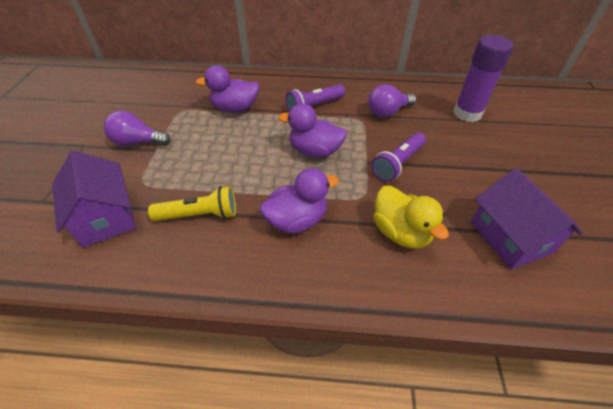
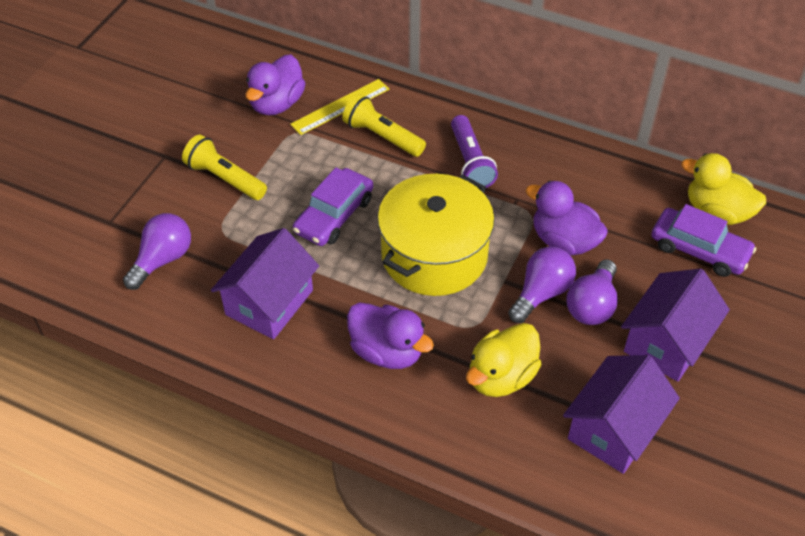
purple car: none = 0 -> [293,168,373,246] [651,204,756,277] = 2
purple flashlight: [286,84,345,111] [371,132,426,182] = 2 -> [451,115,498,188] = 1
purple glue stick: [453,35,513,122] = 1 -> none = 0
purple house: [52,151,136,248] [471,168,583,270] = 2 -> [211,228,319,339] [563,355,680,474] [621,269,730,382] = 3
purple light bulb: [104,110,171,146] [368,84,416,118] = 2 -> [123,213,191,290] [508,247,576,323] [566,259,618,325] = 3
yellow duck: [373,185,449,249] = 1 -> [466,323,542,397] [681,153,766,225] = 2
yellow flashlight: [148,186,236,221] = 1 -> [182,135,267,200] [342,94,426,157] = 2
yellow pot: none = 0 -> [378,174,495,296] = 1
yellow ruler: none = 0 -> [290,79,390,135] = 1

